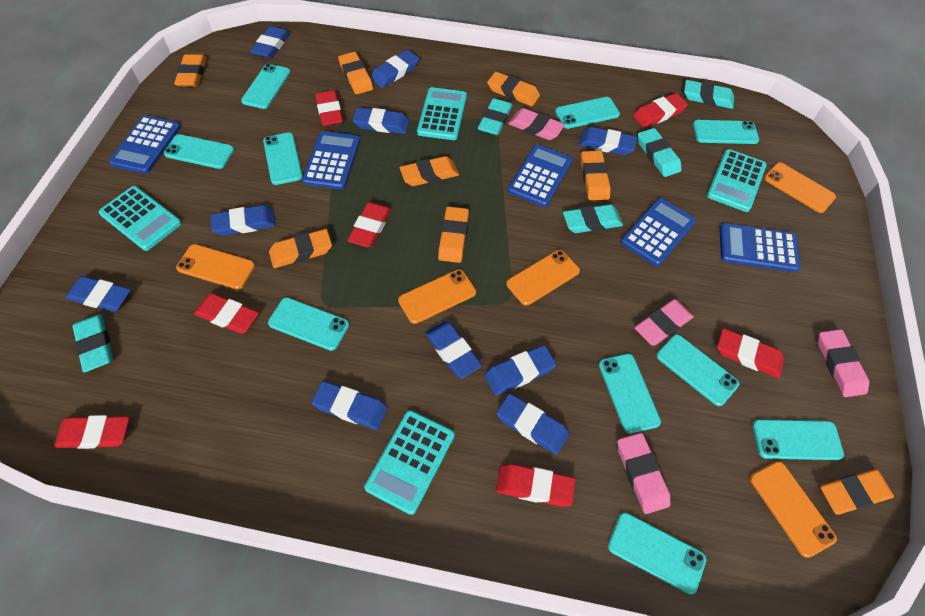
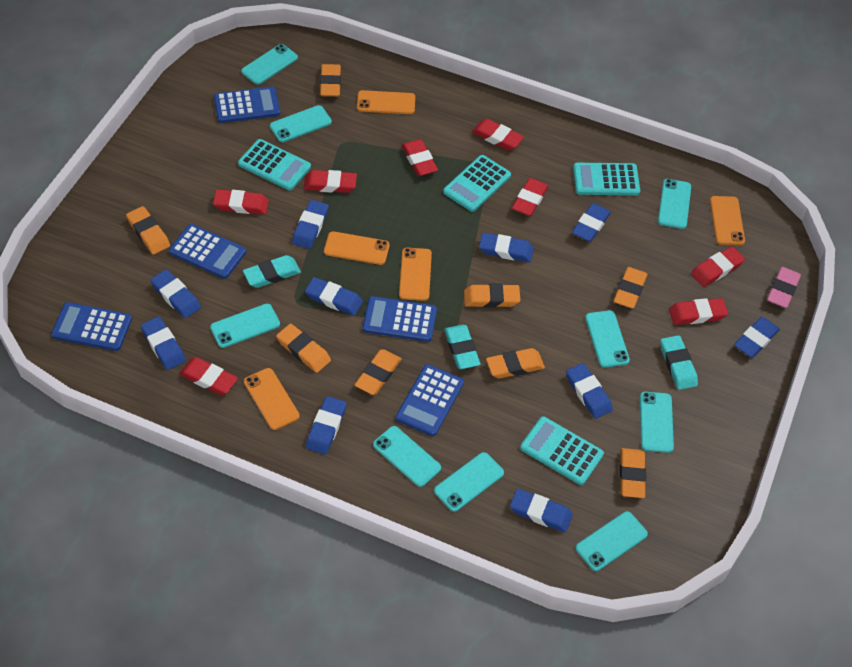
pink eraser: [508,108,565,140] [617,433,671,514] [634,299,694,346] [818,329,869,397] = 4 -> [767,267,801,308] = 1
red eraser: [54,415,129,449] [194,293,259,334] [315,90,343,126] [347,202,392,247] [496,463,575,507] [633,93,688,128] [717,328,784,378] = 7 -> [179,357,238,395] [213,189,269,214] [304,170,357,193] [402,139,438,176] [472,119,524,150] [512,178,549,216] [669,298,728,325] [691,246,745,287] = 8
turquoise eraser: [73,314,113,372] [478,98,513,135] [563,204,623,233] [638,128,681,177] [684,80,734,109] = 5 -> [243,255,301,288] [444,325,480,369] [660,335,698,390] = 3
turquoise phone: [164,134,234,169] [241,64,290,109] [263,132,303,185] [268,297,349,351] [555,97,620,129] [599,354,661,434] [608,512,706,594] [656,334,739,406] [693,120,759,144] [752,419,844,460] = 10 -> [210,304,280,348] [241,44,298,85] [270,105,332,142] [373,426,441,487] [434,452,504,512] [575,511,648,571] [585,310,630,368] [640,392,674,453] [658,179,691,229] = 9

